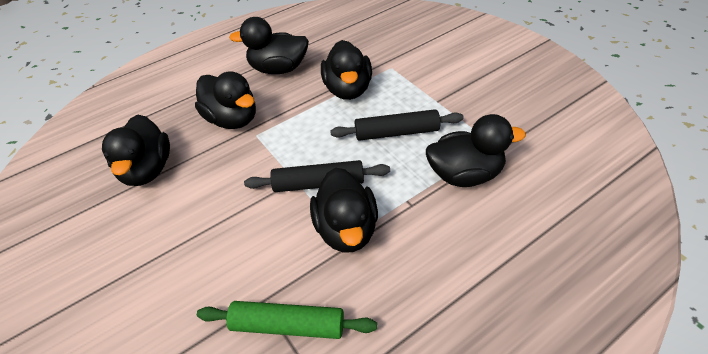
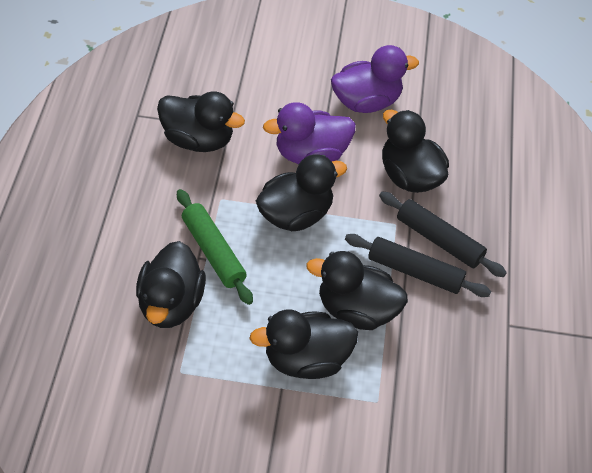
purple duck: none = 0 -> [263,102,356,164] [331,45,419,113] = 2

